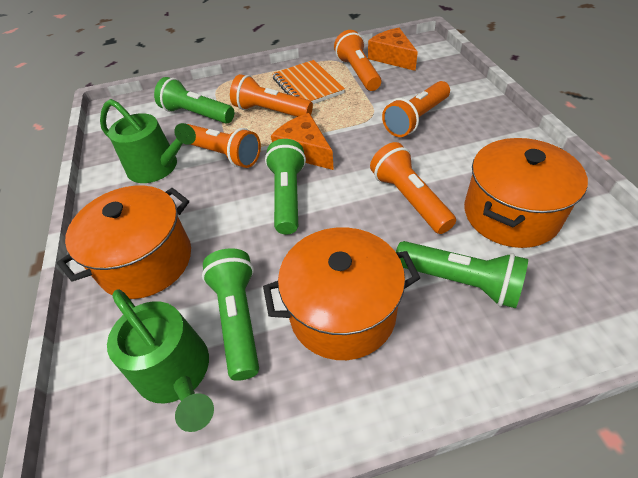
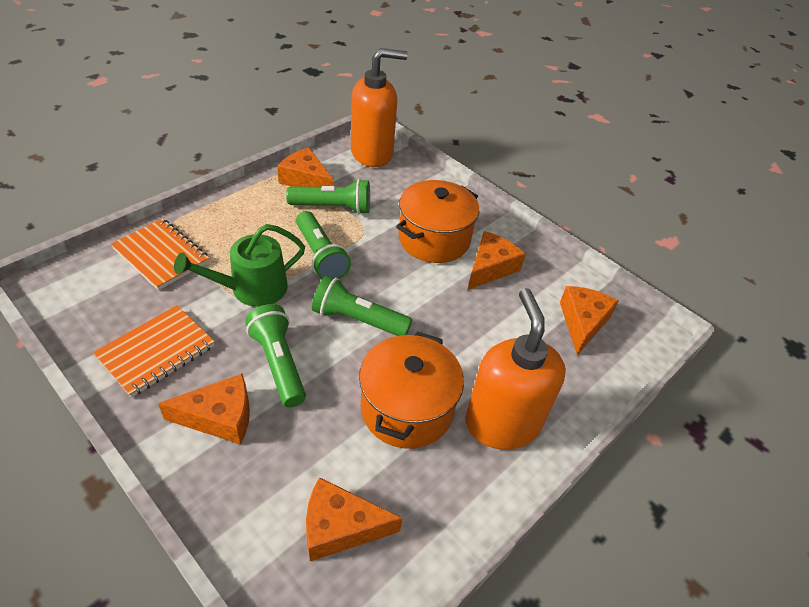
green watering can: [100,99,196,183] [107,290,214,432] = 2 -> [174,224,305,307] = 1
orange cheese: [271,113,334,170] [368,28,418,71] = 2 -> [158,374,250,444] [277,147,334,187] [306,477,403,561] [468,231,526,290] [560,286,619,355] = 5
orange flashlight: [188,124,261,168] [230,74,313,117] [334,30,381,91] [370,142,456,234] [382,81,450,137] = 5 -> none = 0
orange notebook: [272,60,345,104] = 1 -> [93,305,215,398] [111,218,209,290] = 2
orange pot: [57,186,191,299] [263,227,420,360] [464,138,588,248] = 3 -> [359,331,464,449] [396,180,479,263] = 2
orange soap dispenser: none = 0 -> [351,48,408,167] [465,288,566,450] = 2

